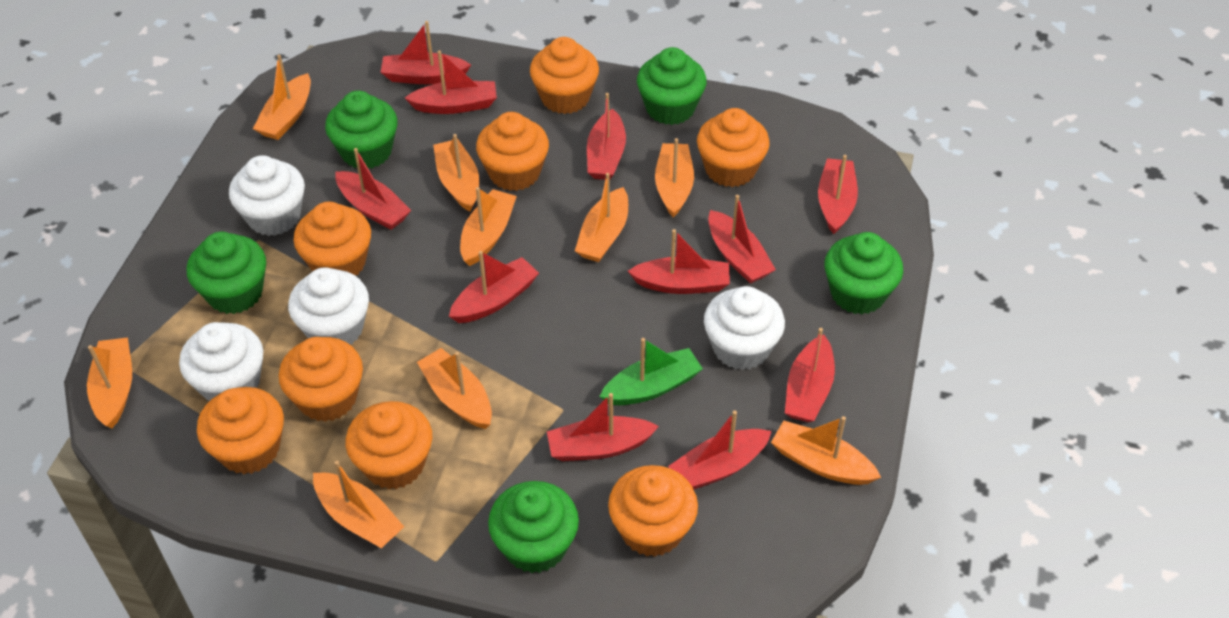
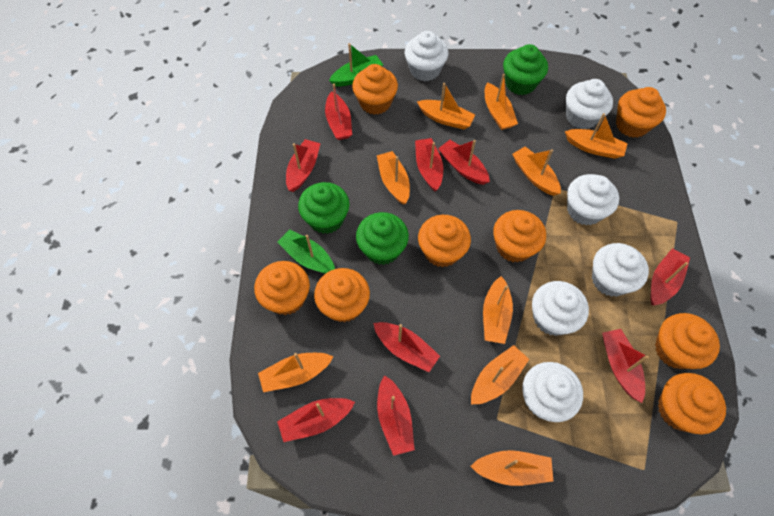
green boat: [599,338,703,405] = 1 -> [277,229,335,274] [329,43,383,86] = 2
green cupcake: [187,232,266,314] [325,91,397,168] [488,481,579,573] [637,47,707,125] [824,232,903,315] = 5 -> [298,182,350,234] [356,212,409,265] [503,44,548,95] = 3
red boat: [335,148,411,230] [381,21,471,84] [405,50,497,114] [449,251,539,323] [547,393,659,461] [587,93,626,180] [628,229,730,294] [668,410,772,490] [708,195,776,284] [785,328,835,422] [818,155,858,234] = 11 -> [277,398,355,442] [286,139,321,192] [325,84,352,140] [373,322,440,372] [377,375,415,456] [415,138,443,191] [438,140,490,185] [602,329,649,403] [650,248,690,306] = 9
white cupcake: [179,322,263,401] [229,155,305,236] [288,267,369,345] [704,286,785,370] = 4 -> [405,31,448,81] [522,362,583,422] [532,281,589,336] [566,79,613,129] [567,174,619,226] [592,243,649,297] = 6

